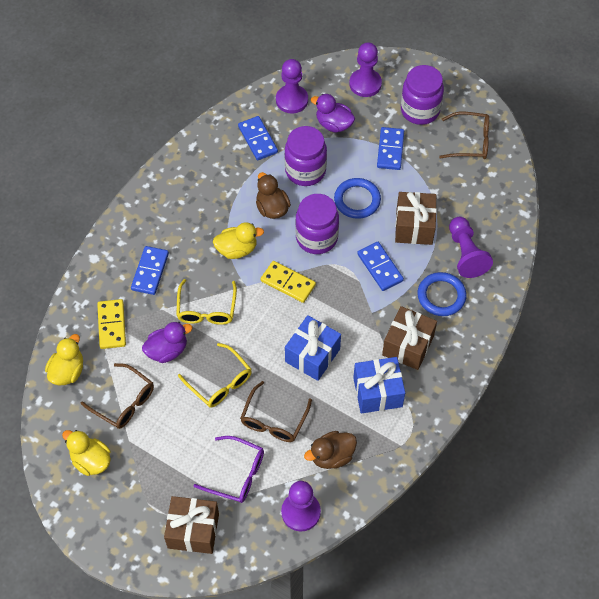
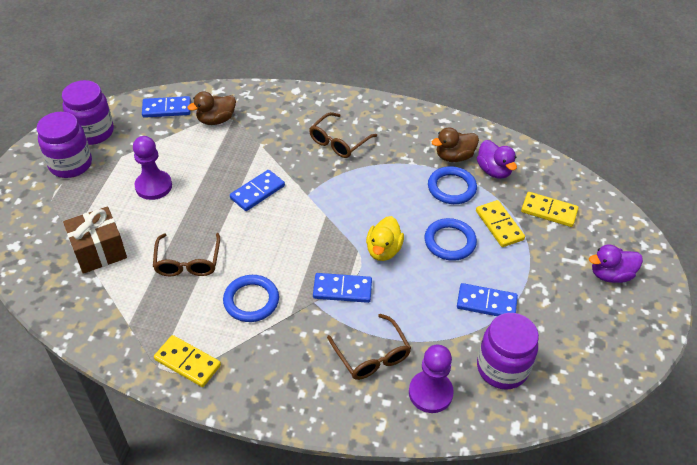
blue gift: [285,315,341,381] [353,357,405,414] = 2 -> none = 0
blue ring: [334,178,381,219] [417,272,466,316] = 2 -> [223,275,279,322] [425,218,477,261] [428,166,477,204] = 3
brown gift: [164,496,219,554] [382,306,437,370] [395,192,437,245] = 3 -> [63,206,127,274] = 1
purple glasses: [194,436,264,503] = 1 -> none = 0
purple pawn: [276,59,308,114] [281,481,321,531] [349,42,382,97] [449,217,493,278] = 4 -> [133,136,172,200] [409,345,454,413] = 2
yellow domino: [97,299,126,349] [261,261,316,303] = 2 -> [154,335,221,387] [476,200,525,247] [521,192,579,227] = 3
yellow duck: [45,334,83,385] [62,430,111,476] [213,222,264,259] = 3 -> [366,216,404,261] = 1
yellow glasses: [176,279,237,325] [178,343,252,407] = 2 -> none = 0

